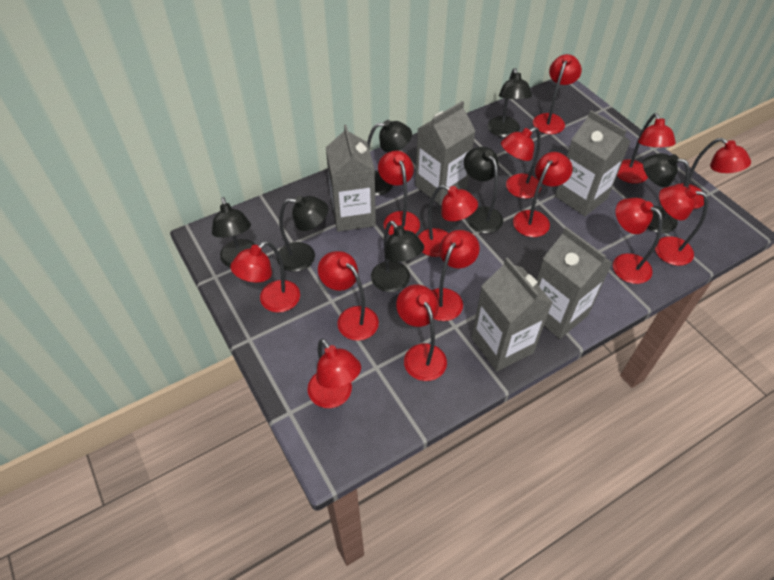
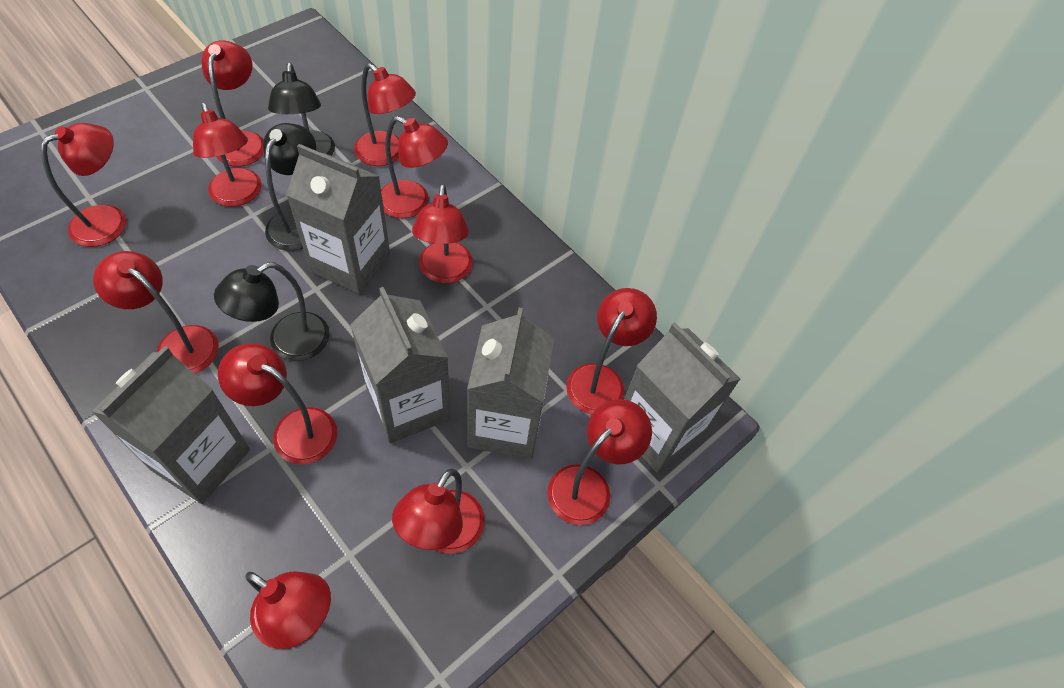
black lamp: [212,197,256,268] [277,196,328,272] [367,120,412,196] [371,221,424,292] [464,147,503,233] [488,68,532,137] [643,153,690,233] = 7 -> [214,262,330,361] [263,123,316,251] [268,63,335,156] = 3
red lamp: [230,241,300,313] [307,338,361,408] [318,251,379,341] [378,151,420,235] [396,285,447,381] [418,185,478,257] [432,230,480,321] [501,127,541,199] [513,152,572,237] [533,54,582,134] [613,198,663,284] [617,113,676,184] [655,185,708,266] [676,138,751,209] = 14 -> [41,123,126,247] [93,251,219,374] [193,103,262,207] [202,40,264,167] [218,343,337,465] [245,571,331,649] [354,63,416,166] [381,116,448,218] [392,469,485,554] [412,184,473,284] [547,399,652,525] [566,288,657,414] = 12

